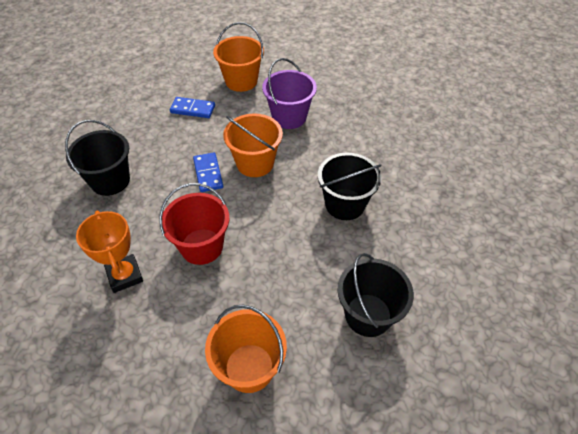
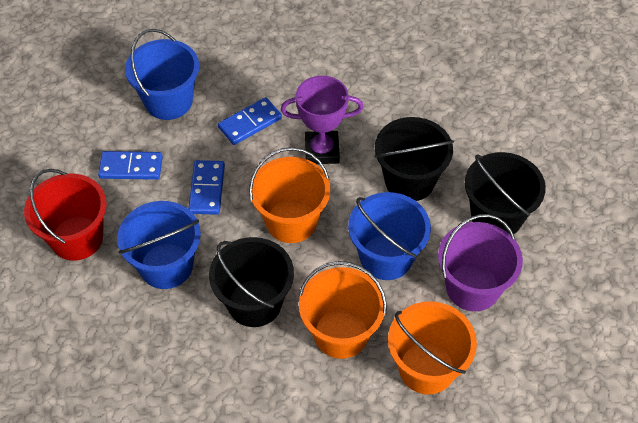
blue bucket: none = 0 -> [117,201,201,289] [125,29,199,120] [348,192,431,280] = 3
blue domino: [170,97,215,118] [193,152,223,192] = 2 -> [98,151,163,180] [188,160,225,215] [218,97,282,145] = 3
orange trophy: [76,211,143,293] = 1 -> none = 0
purple trophy: none = 0 -> [281,76,364,164] = 1

